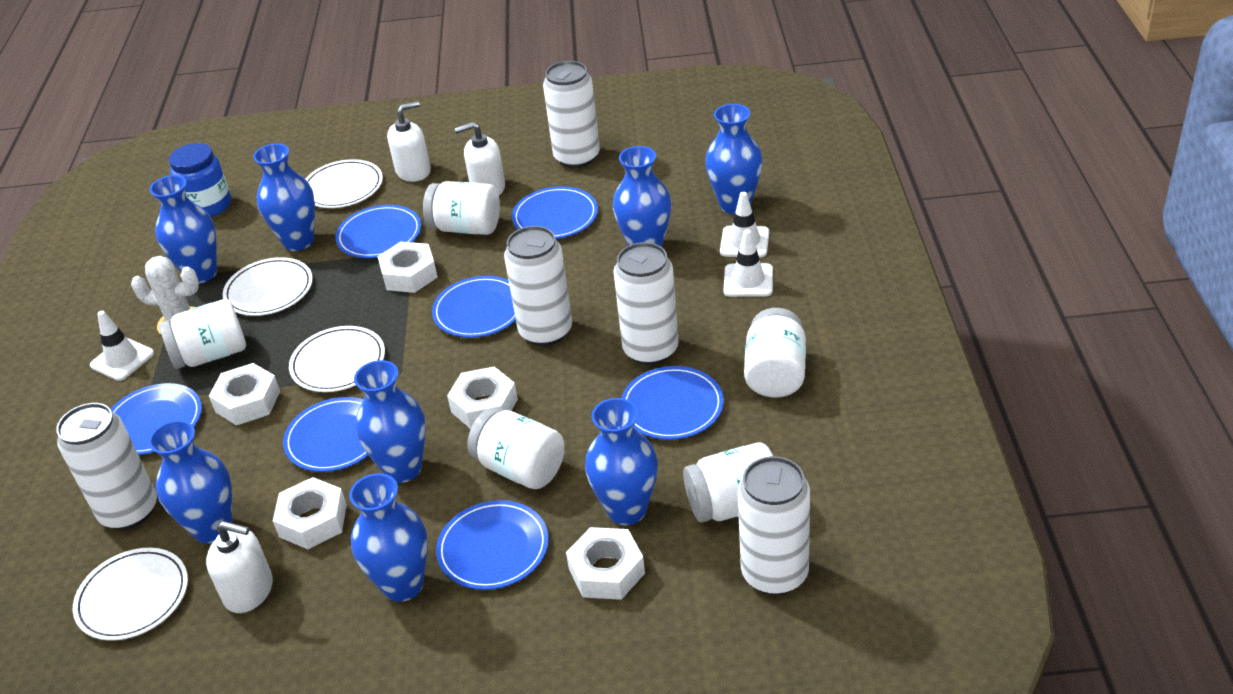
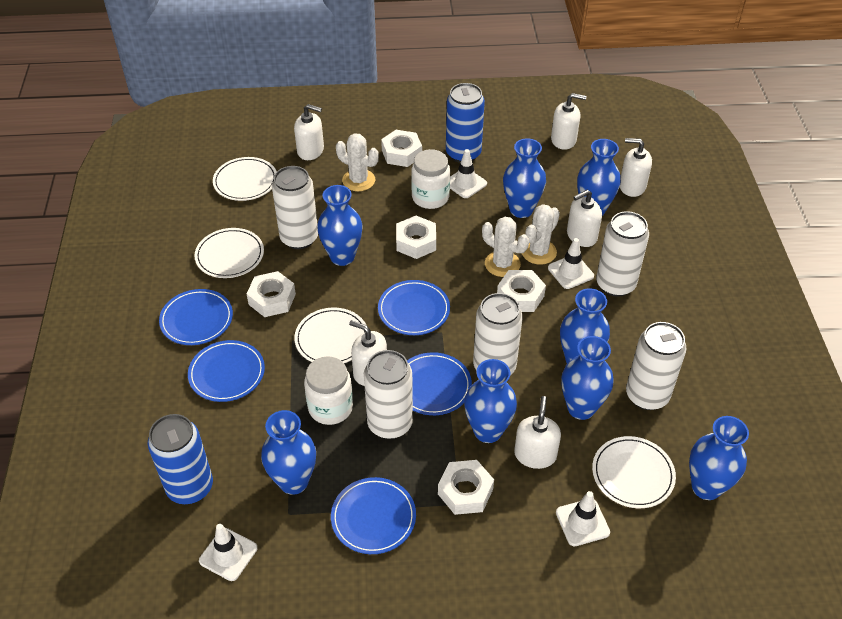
blue can: none = 0 -> [148,414,213,504] [446,83,485,163] = 2
blue jar: [169,143,231,217] = 1 -> none = 0
blue plate: [110,383,202,455] [283,397,369,472] [335,205,421,258] [432,276,516,338] [436,500,549,590] [512,186,598,239] [621,366,724,440] = 7 -> [159,289,233,345] [188,340,265,402] [331,477,416,554] [378,280,450,335] [407,352,472,415] = 5
white cactus: [131,256,199,334] = 1 -> [336,133,379,191] [482,217,529,277] [522,204,560,265] = 3
white jar: [159,299,246,369] [423,181,500,235] [467,408,565,489] [683,442,773,523] [744,308,806,398] = 5 -> [304,356,353,425] [411,149,450,209] = 2
white soap dispenser: [206,521,273,613] [387,101,431,182] [455,122,505,195] = 3 -> [294,104,324,160] [349,320,387,386] [514,396,561,469] [551,93,587,150] [567,190,602,247] [620,138,652,197] = 6
white traffic cone: [90,311,154,381] [720,192,769,258] [724,229,773,297] = 3 -> [199,524,257,581] [450,149,487,198] [548,238,594,289] [556,491,610,546] = 4

